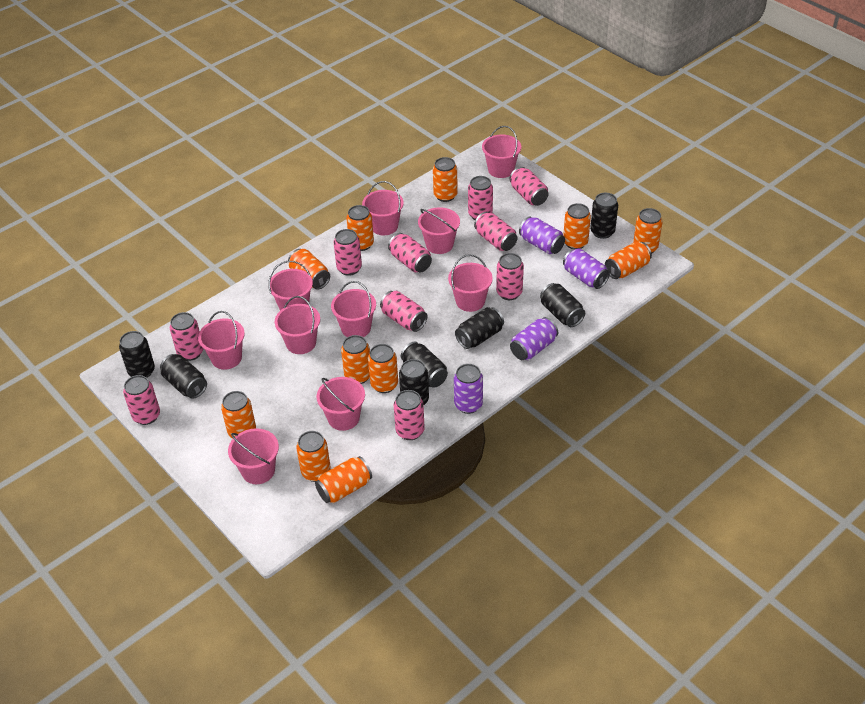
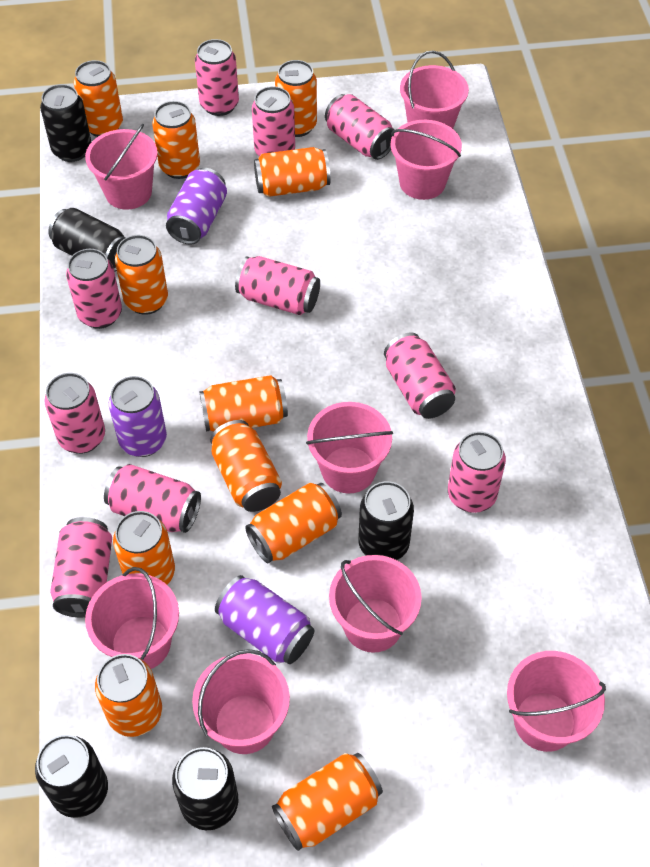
black can: [119,331,155,378] [160,354,207,399] [399,359,429,406] [401,341,448,388] [455,307,504,349] [540,283,585,327] [590,193,618,239] = 7 -> [35,735,108,818] [40,84,91,162] [48,208,126,272] [172,747,238,830] [358,481,414,560] = 5
pink bucket: [198,311,245,370] [228,428,279,484] [268,261,313,310] [275,296,320,354] [317,377,365,431] [331,281,376,337] [362,181,404,235] [418,207,460,254] [448,254,493,312] [482,126,521,178] = 10 -> [85,124,157,210] [85,567,179,669] [192,649,290,754] [306,402,393,493] [329,555,422,652] [390,120,462,200] [400,50,469,129] [507,651,606,752] = 8
purple can: [454,364,483,414] [510,317,558,360] [519,216,565,254] [563,248,610,289] = 4 -> [109,376,167,457] [166,168,227,245] [215,575,314,664] = 3

